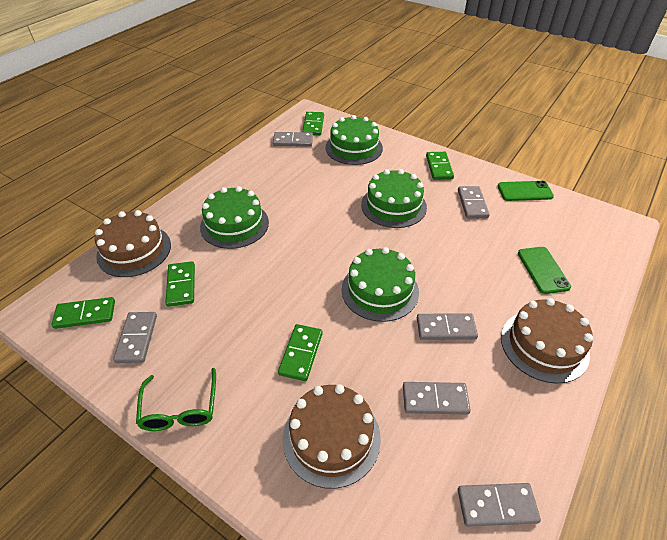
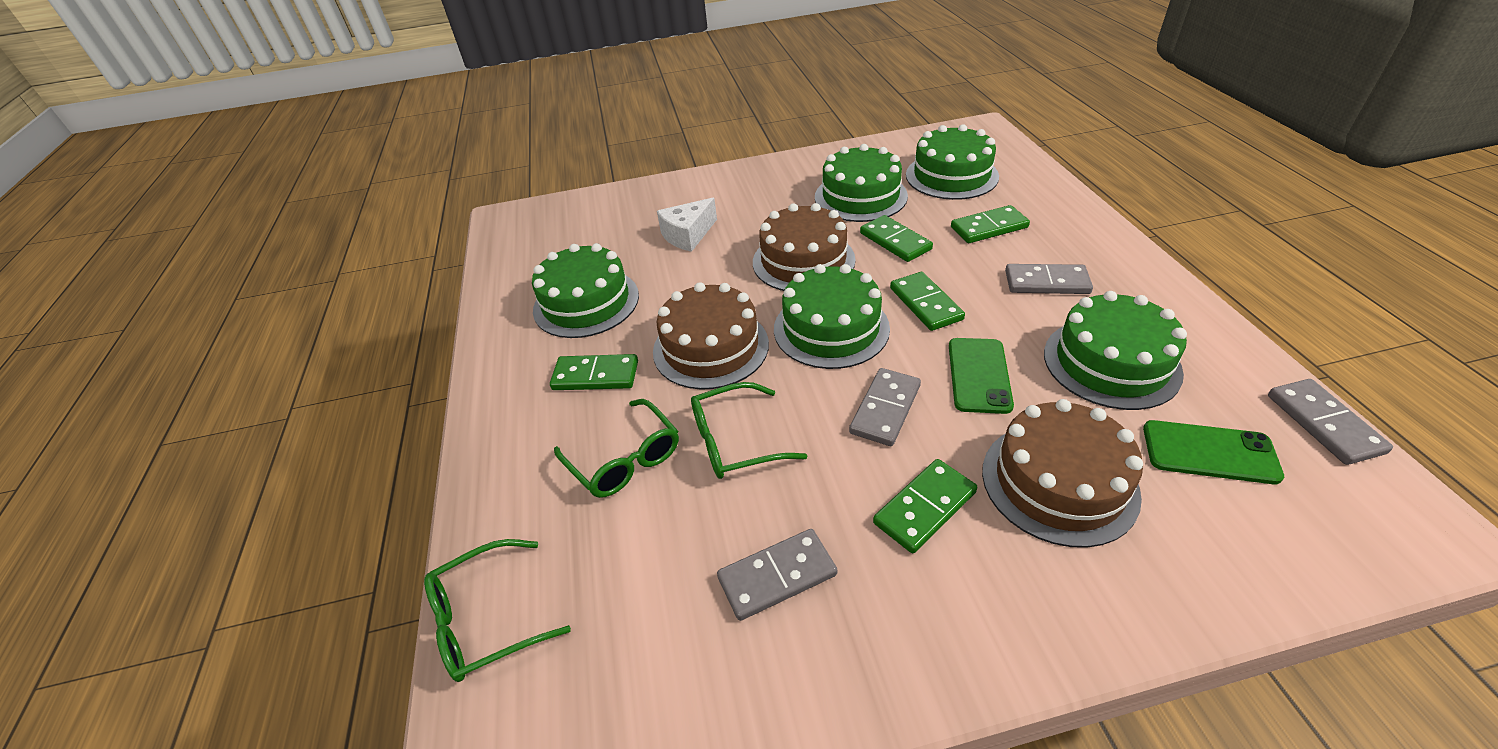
green cake: [200,186,269,249] [326,115,383,165] [342,247,419,322] [361,169,427,228] = 4 -> [532,243,639,338] [774,264,890,369] [815,144,908,222] [906,124,999,200] [1044,291,1187,410] = 5
green glasses: [136,368,216,431] = 1 -> [424,539,571,682] [554,399,679,498] [691,382,807,479] = 3
grey domino: [113,312,157,363] [273,132,313,146] [403,382,471,415] [417,314,478,340] [458,186,490,219] [458,483,541,527] = 6 -> [717,529,837,621] [849,368,921,446] [1005,264,1093,294] [1268,379,1393,465] = 4
white cheese: none = 0 -> [657,198,717,252] = 1

